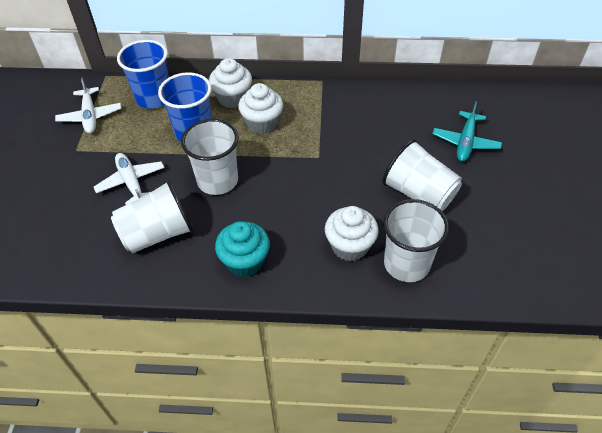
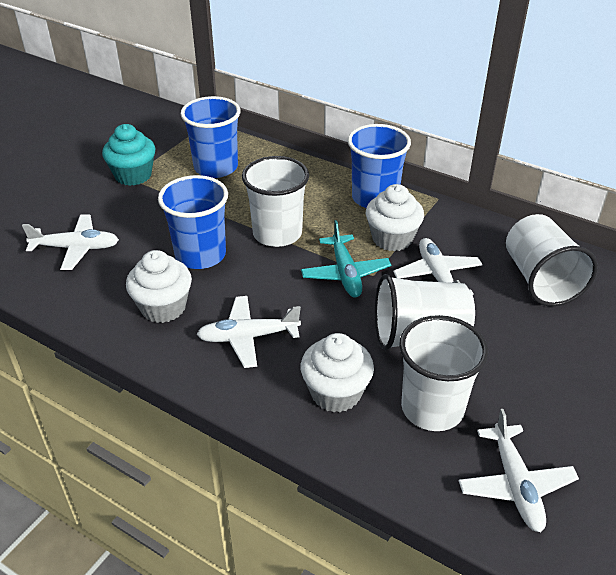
blue cup: [117,40,169,109] [158,72,212,142] = 2 -> [158,175,228,269] [181,96,241,178] [348,124,411,208] = 3
white plane: [55,77,121,134] [94,153,165,205] = 2 -> [22,215,119,270] [196,296,301,368] [393,238,483,295] [458,409,579,532] = 4

